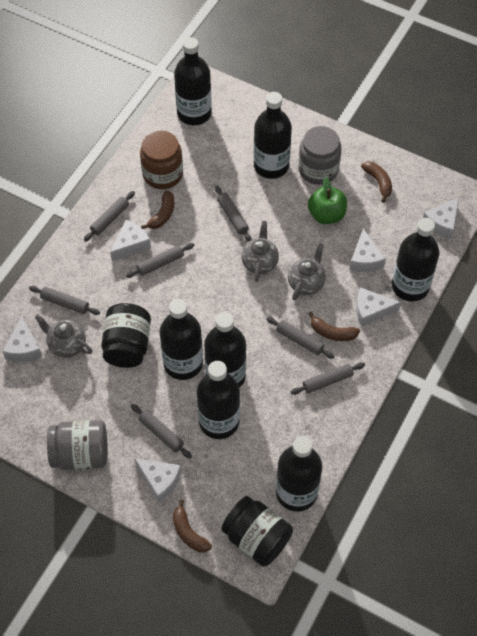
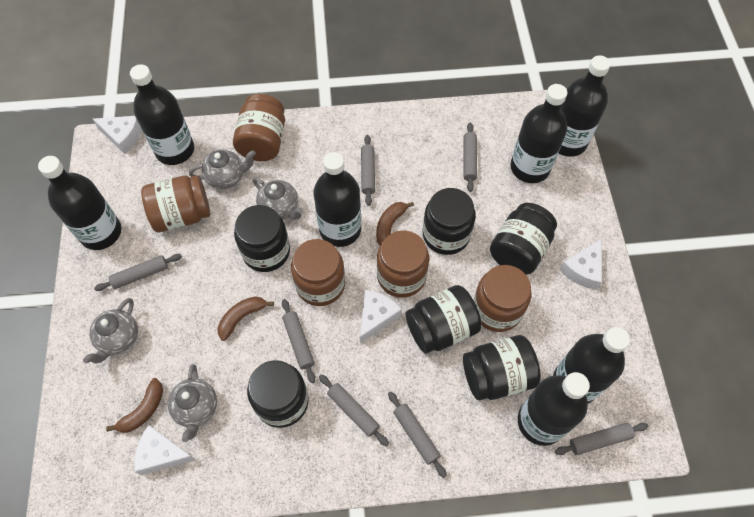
black jar: [101,303,151,368] [221,496,293,567] = 2 -> [234,205,290,272] [247,360,309,428] [406,285,482,354] [423,188,476,255] [463,335,541,400] [490,203,557,275] = 6
brown banana: [141,190,174,229] [173,499,212,552] [308,312,360,341] [361,162,392,203] = 4 -> [106,378,163,433] [217,296,274,341] [376,202,414,246] = 3
brown jar: [140,131,183,189] = 1 -> [141,175,210,232] [233,94,285,161] [291,239,345,306] [377,231,429,298] [474,265,531,332] = 5
green apple: [308,177,347,224] = 1 -> none = 0
grey jar: [47,420,108,470] [298,126,342,185] = 2 -> none = 0
grey teapot: [35,314,92,358] [241,221,279,282] [288,243,326,300] = 3 -> [83,298,138,364] [168,364,217,442] [189,150,256,189] [253,177,303,219] = 4
white cheese: [3,316,42,362] [110,220,151,261] [134,458,181,502] [349,228,386,272] [356,287,401,327] [423,197,459,239] = 6 -> [93,116,142,154] [134,425,196,475] [360,290,402,344] [559,238,602,290] = 4

